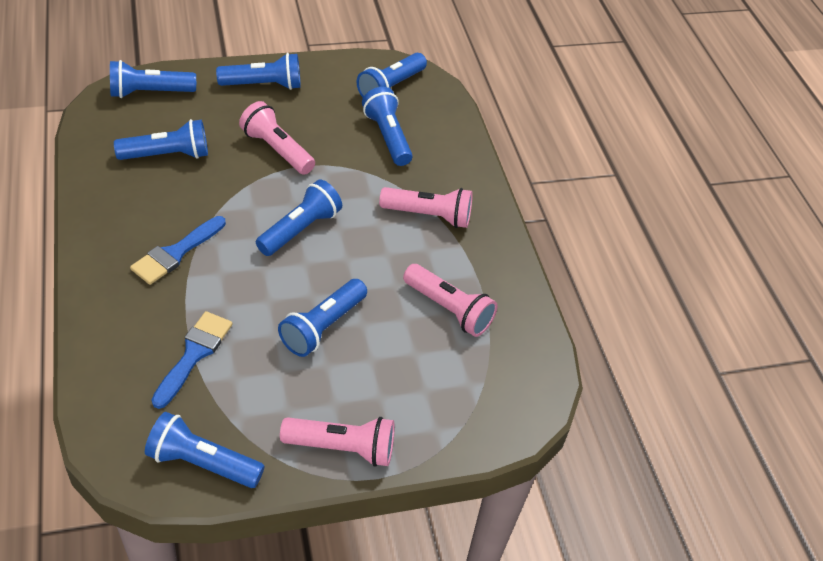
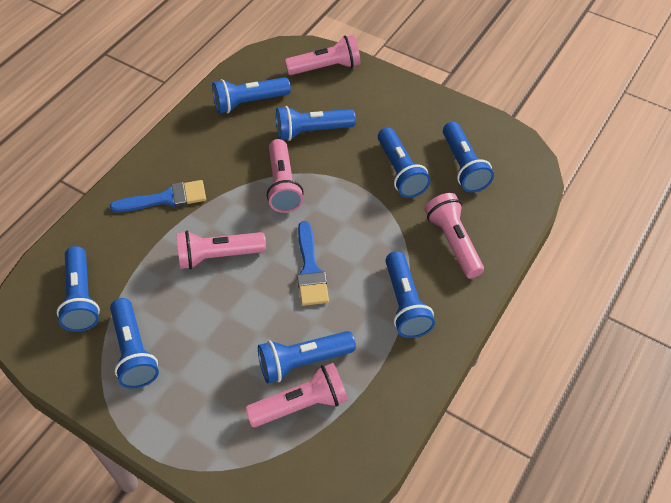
pink flashlight: [239,101,315,175] [280,417,395,467] [379,187,473,228] [403,264,497,337] = 4 -> [176,231,266,269] [245,363,348,427] [267,139,304,213] [285,35,361,75] [425,193,484,278] = 5

